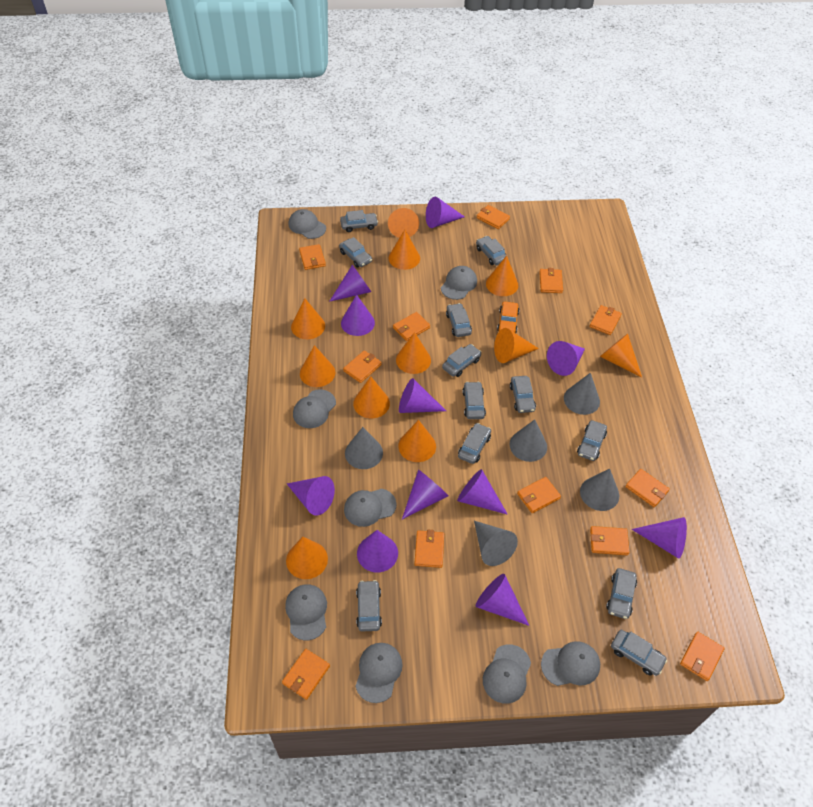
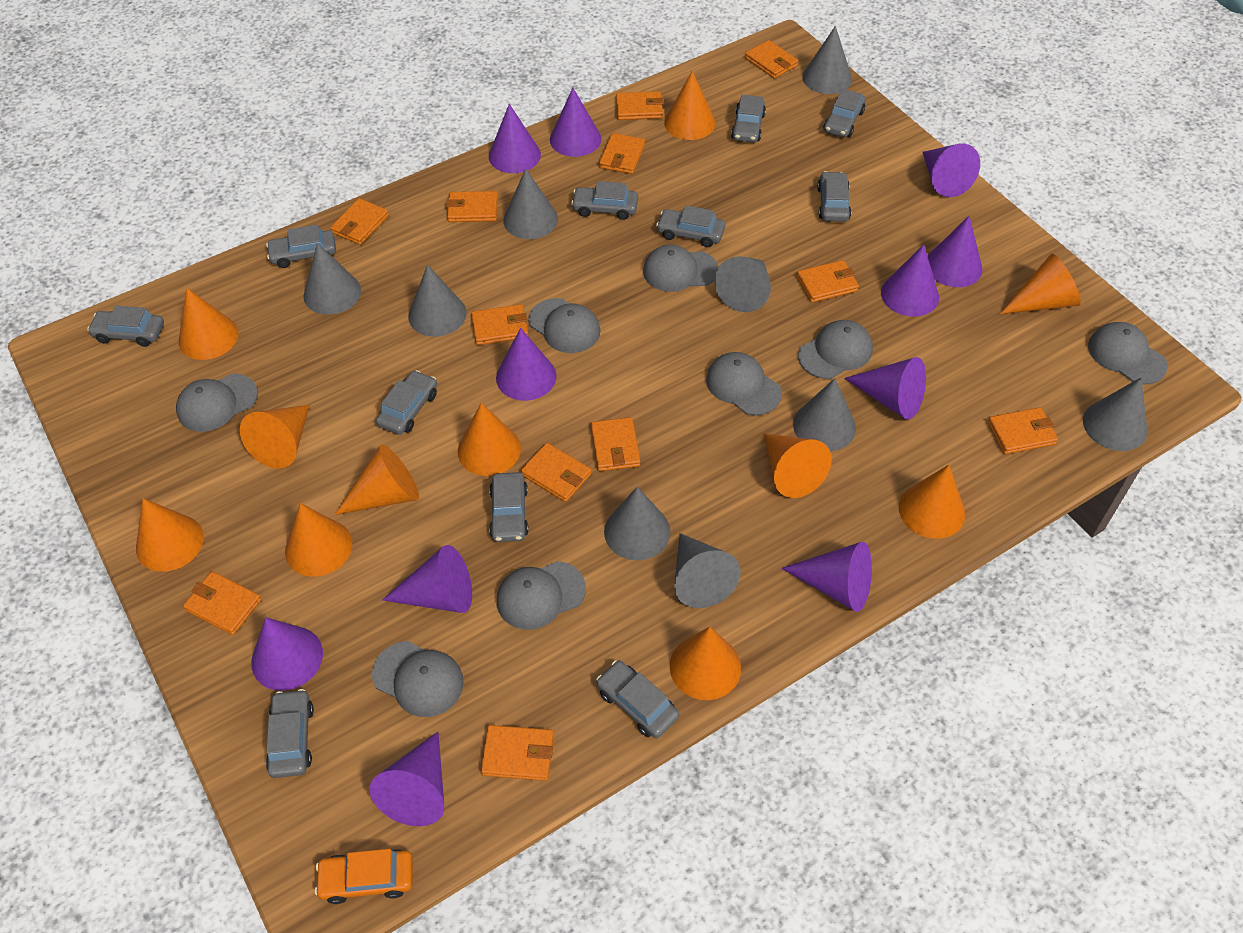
grey car: [339,237,372,267] [340,210,378,232] [356,580,382,631] [442,344,481,377] [446,303,472,337] [458,423,491,464] [462,382,486,419] [476,236,506,265] [510,376,536,413] [577,420,607,461] [606,568,637,619] [611,630,667,676] = 12 -> [87,305,164,347] [266,224,336,268] [266,689,314,778] [376,370,437,435] [489,472,529,542] [571,181,638,220] [596,661,679,738] [656,205,725,247] [731,95,766,143] [817,171,851,222] [823,89,865,137] = 11
grey cone: [345,427,383,469] [474,521,518,566] [510,419,547,462] [564,373,600,415] [580,469,619,511] = 5 -> [304,243,361,315] [408,265,467,337] [503,169,558,239] [604,487,671,560] [674,533,741,608] [714,256,771,312] [793,378,856,451] [802,26,852,94] [1083,378,1148,451] = 9

